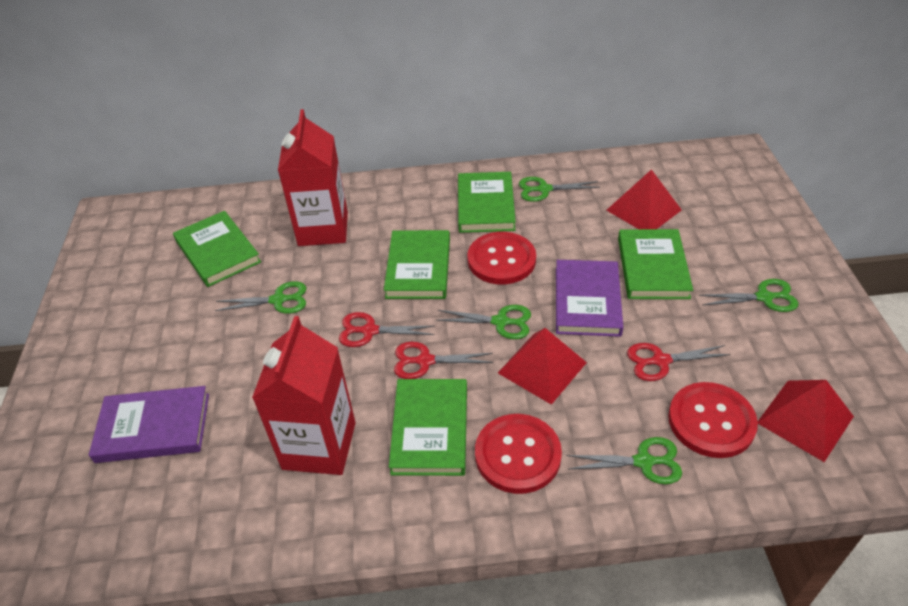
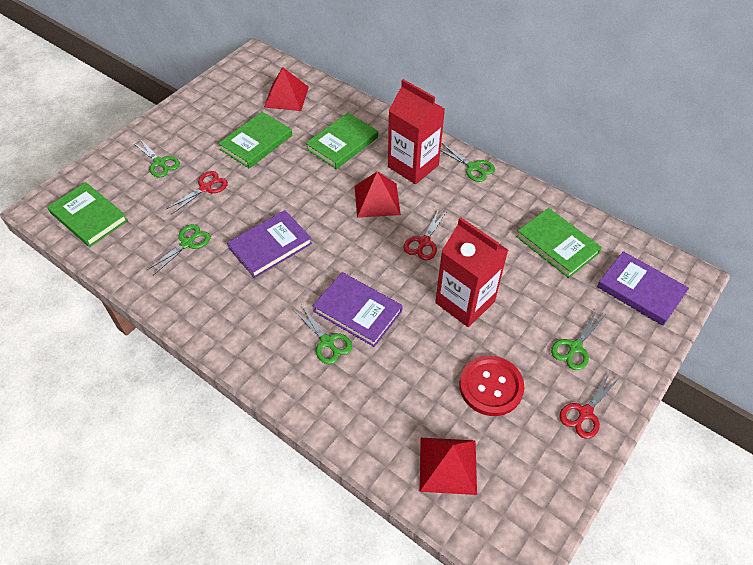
green book: [173,211,261,287] [384,230,450,299] [389,379,467,476] [458,172,516,233] [618,229,693,299] = 5 -> [47,182,128,247] [218,112,292,168] [306,113,378,169] [516,208,602,278] = 4
purple book: [89,386,209,463] [556,260,623,337] = 2 -> [227,210,312,278] [313,272,403,347] [597,251,689,326] = 3
red button: [468,232,536,284] [475,414,562,494] [668,382,758,458] = 3 -> [459,355,524,416] = 1

